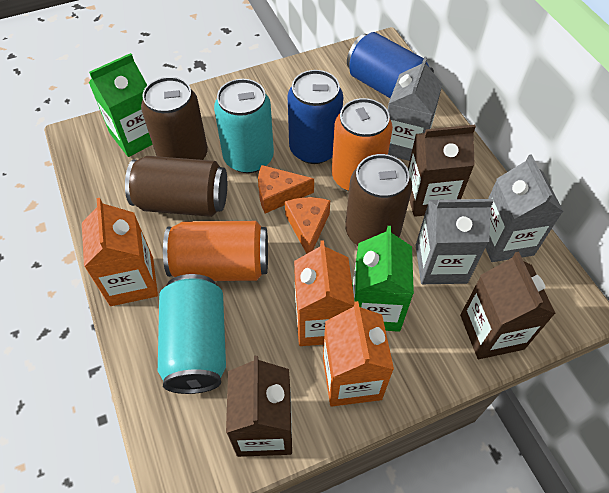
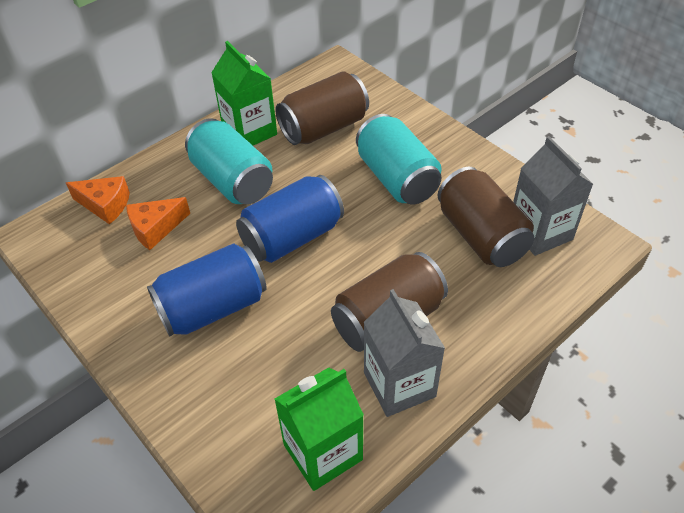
brown carton: [226,356,292,457] [408,125,476,217] [460,252,556,359] = 3 -> none = 0
grey carton: [388,56,443,161] [415,199,494,284] [486,154,564,262] = 3 -> [364,289,445,417] [513,136,593,256] = 2
orange can: [163,221,268,281] [332,98,393,191] = 2 -> none = 0
orange carton: [82,198,158,306] [294,240,355,346] [323,301,394,406] = 3 -> none = 0

